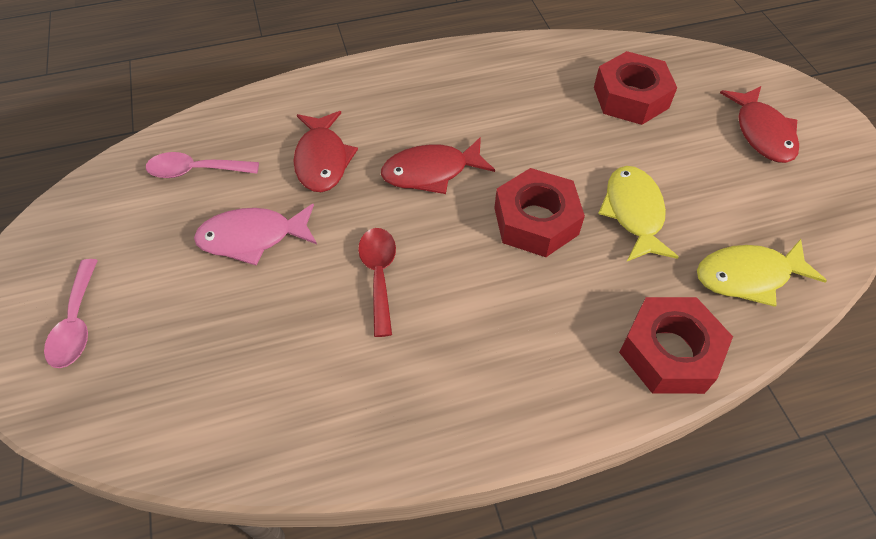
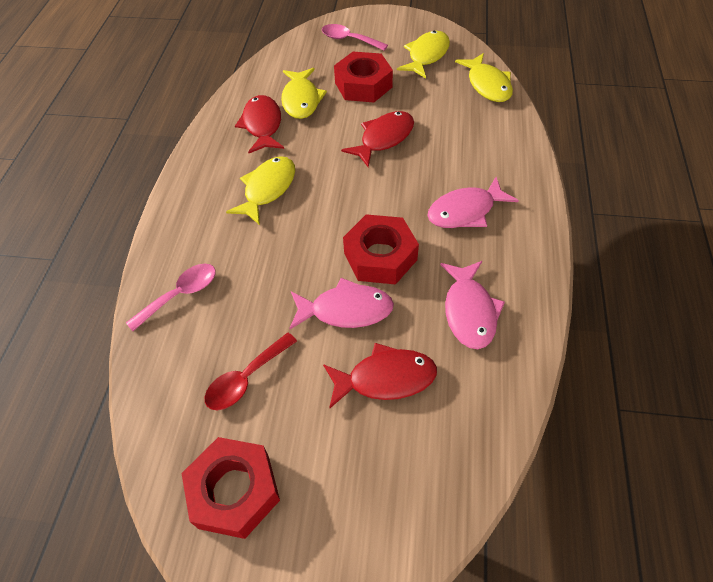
pink fish: [194,204,317,265] = 1 -> [289,278,394,329] [427,177,519,228] [440,261,505,349] = 3
yellow fish: [598,166,678,261] [697,239,827,307] = 2 -> [226,156,295,225] [281,68,327,119] [397,31,450,79] [455,53,513,102] = 4

